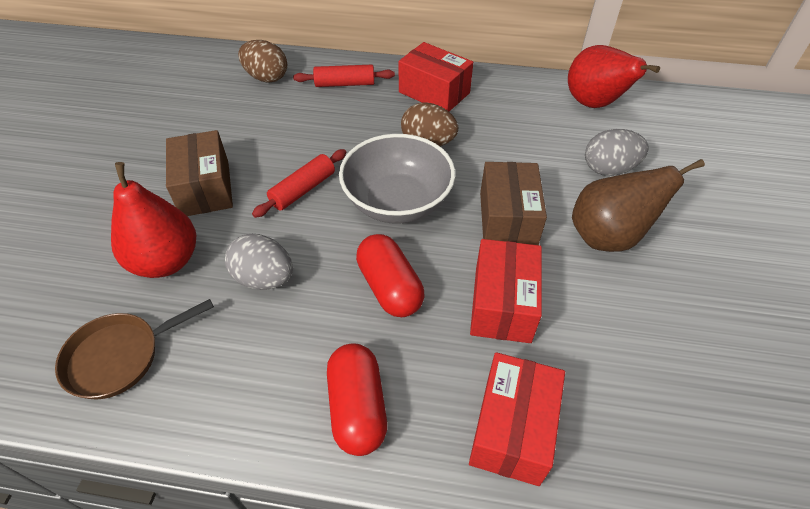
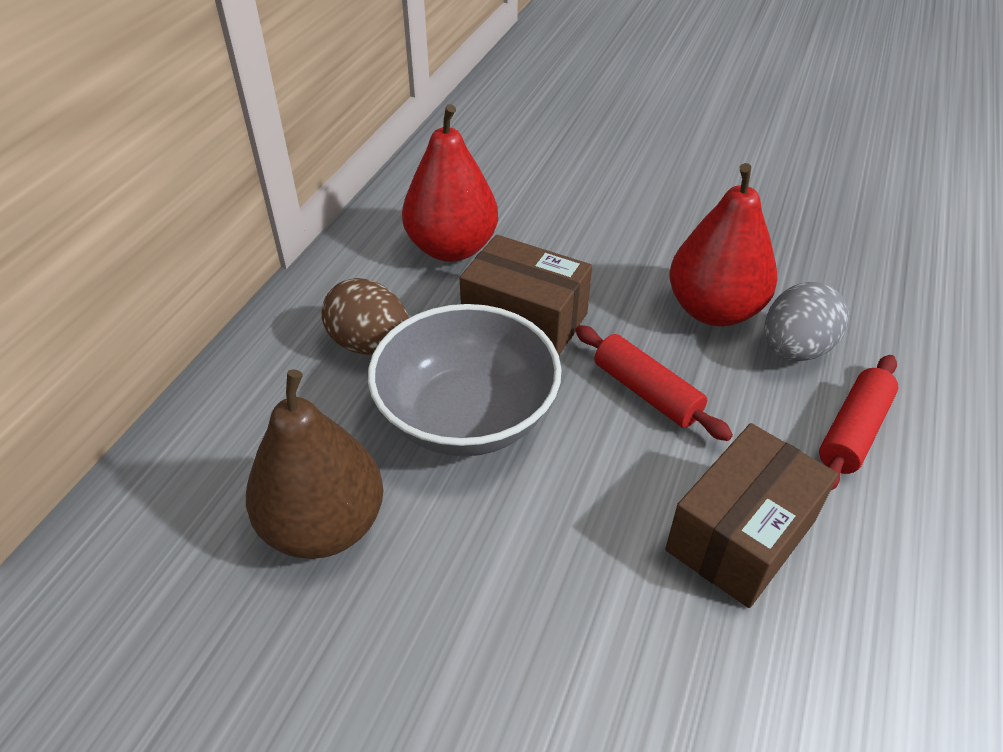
brown egg: [238,40,287,83] [401,102,458,146] = 2 -> [322,278,409,355] = 1
brown pan: [55,299,214,400] = 1 -> none = 0
grey egg: [225,234,293,290] [585,129,649,176] = 2 -> [765,282,849,361] = 1
red box: [398,42,473,111] [469,352,565,486] [470,239,542,343] = 3 -> none = 0
red capsule: [327,343,387,456] [356,234,424,317] = 2 -> none = 0

